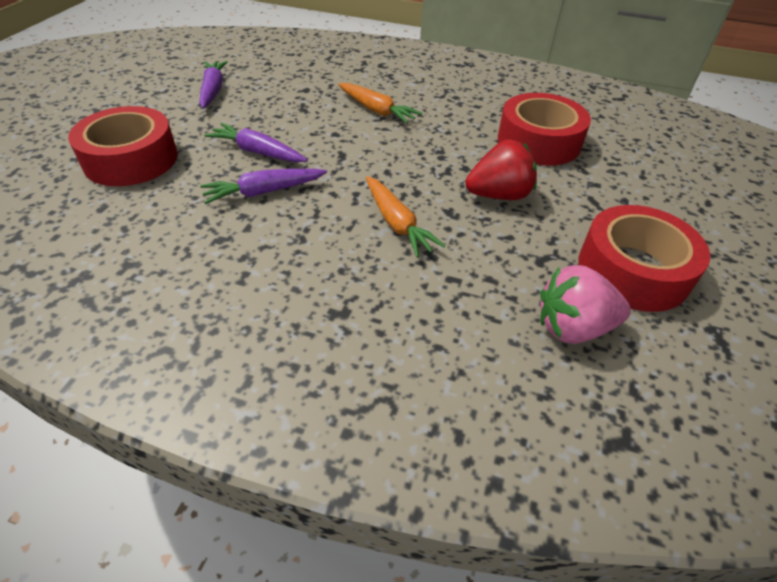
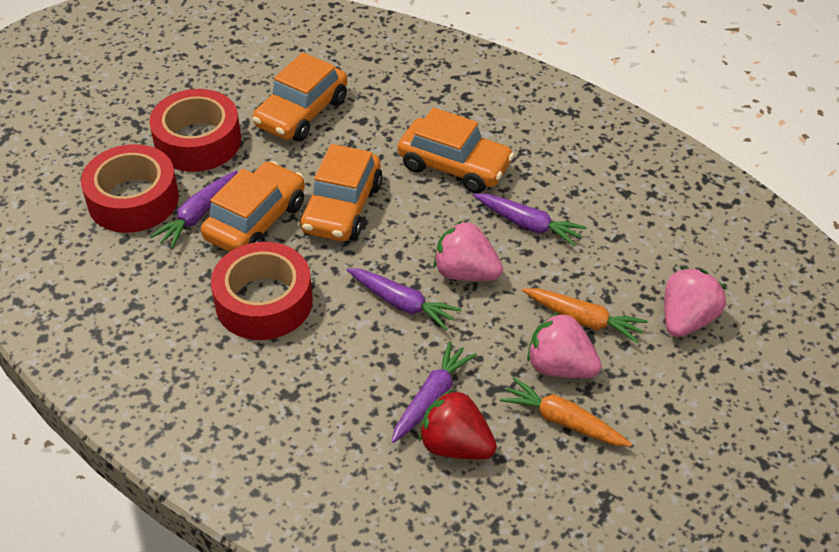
orange car: none = 0 -> [201,161,305,252] [252,52,347,142] [300,144,383,241] [398,108,514,193] = 4
pink strawberry: [540,265,631,344] = 1 -> [434,221,503,281] [527,312,602,378] [664,267,726,337] = 3
purple carrot: [199,61,228,109] [200,169,327,204] [205,123,308,162] = 3 -> [150,171,237,249] [347,268,462,330] [391,341,477,443] [473,194,587,247] = 4

